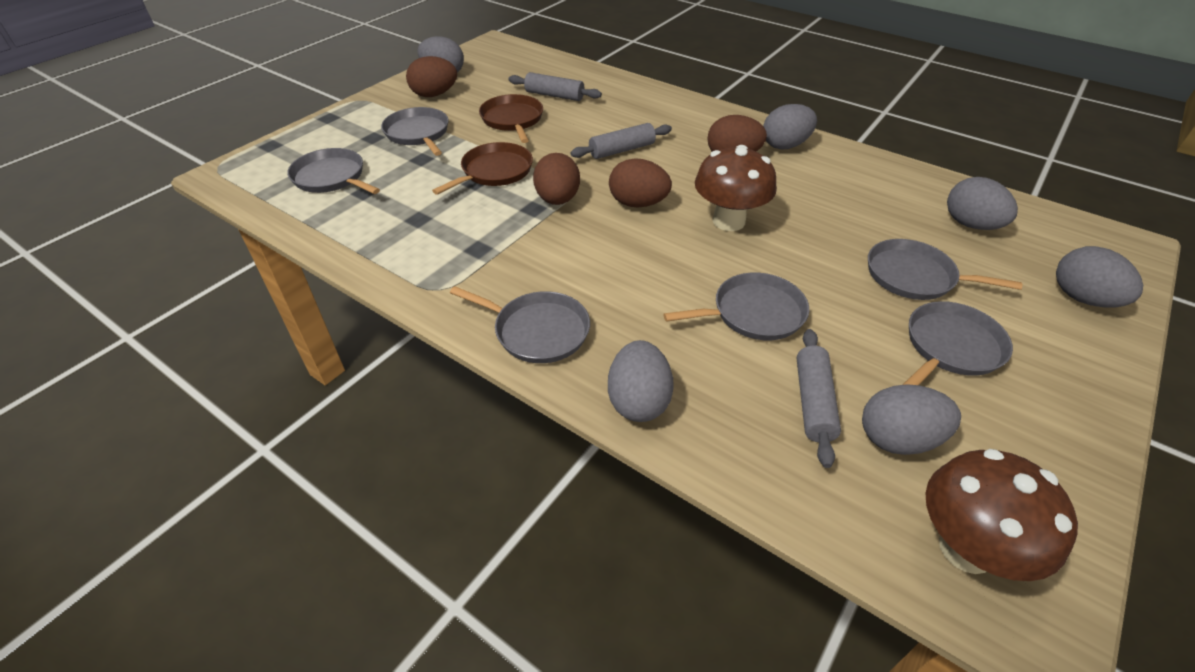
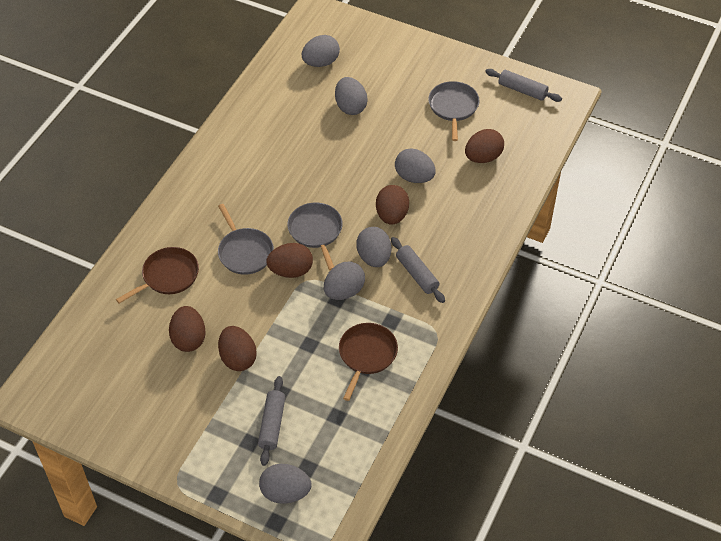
brown egg: [406,56,457,97] [533,153,580,205] [609,158,672,207] [707,115,767,152] = 4 -> [169,306,206,352] [218,326,257,371] [266,243,313,278] [376,185,409,225] [465,129,504,163] = 5
brown mushroom: [695,145,777,231] [925,449,1078,581] = 2 -> none = 0
grey pan: [287,148,380,194] [381,107,449,156] [450,286,590,363] [664,273,809,340] [868,239,1022,300] [903,301,1013,385] = 6 -> [218,204,274,275] [288,203,343,271] [428,81,480,141] = 3

